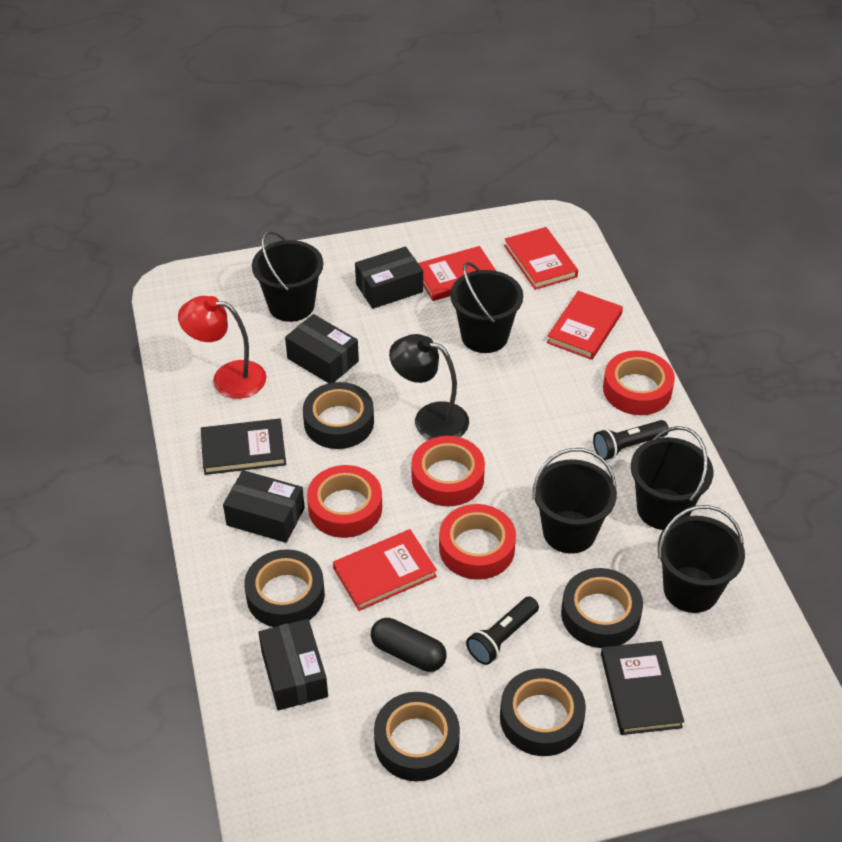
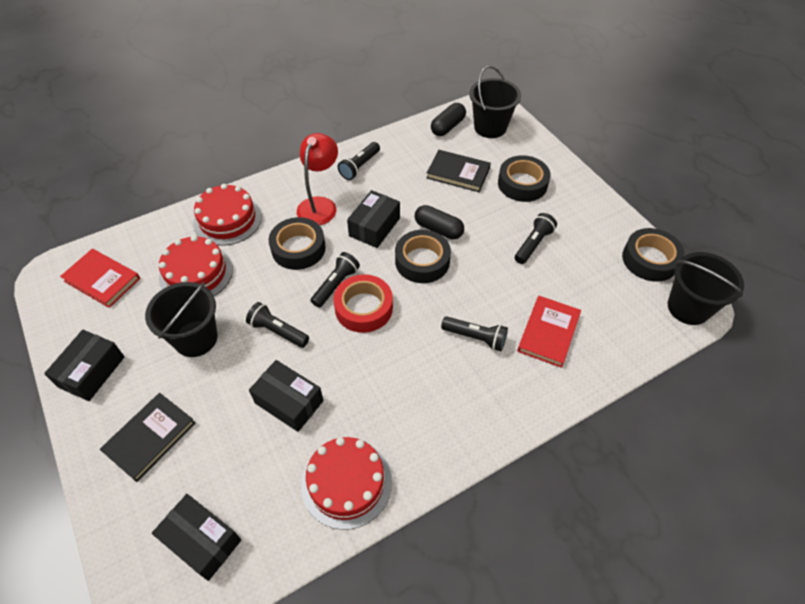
black bucket: [252,231,323,322] [450,262,523,353] [532,448,617,554] [631,426,713,530] [658,505,745,613] = 5 -> [145,282,218,357] [469,66,521,138] [668,252,744,325] = 3
black capsule: [371,618,447,672] = 1 -> [415,205,464,239] [431,103,466,136] = 2
black flashlight: [466,596,539,665] [593,420,669,460] = 2 -> [246,302,309,348] [311,252,360,308] [338,142,380,180] [441,316,508,351] [515,213,557,264] = 5
black lamp: [389,334,469,440] = 1 -> none = 0
black tape: [244,549,325,627] [303,382,374,449] [374,692,460,781] [500,668,586,756] [561,568,643,648] = 5 -> [269,217,326,270] [395,230,451,283] [498,155,551,202] [622,228,685,282] = 4
red book: [333,529,437,611] [418,246,496,301] [504,227,578,290] [547,291,623,360] = 4 -> [60,249,140,308] [517,296,581,368] = 2
red cake: none = 0 -> [159,235,233,296] [193,184,262,246] [301,437,392,530] = 3
red tape: [307,465,382,538] [411,436,485,506] [439,504,516,580] [603,350,675,415] = 4 -> [333,274,393,333] = 1

